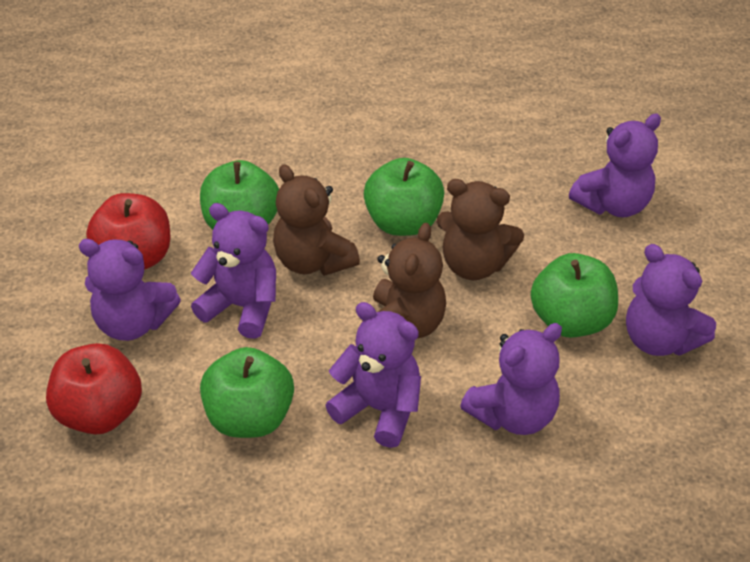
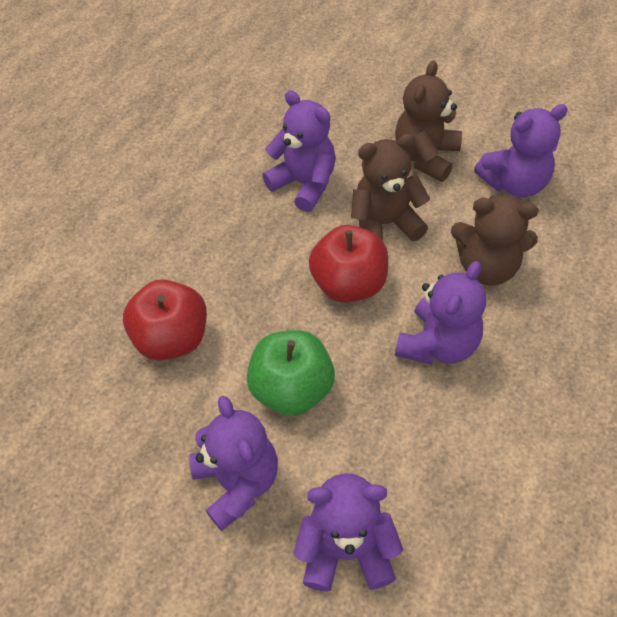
green apple: [200,160,279,230] [200,347,294,438] [364,158,444,236] [531,253,618,338] = 4 -> [247,330,335,416] = 1
purple teddy bear: [79,239,181,341] [191,203,276,339] [325,302,421,448] [460,323,562,435] [569,114,661,218] [626,244,716,356] = 6 -> [189,396,278,531] [262,90,336,212] [294,473,403,592] [395,261,486,365] [474,104,568,197] = 5

